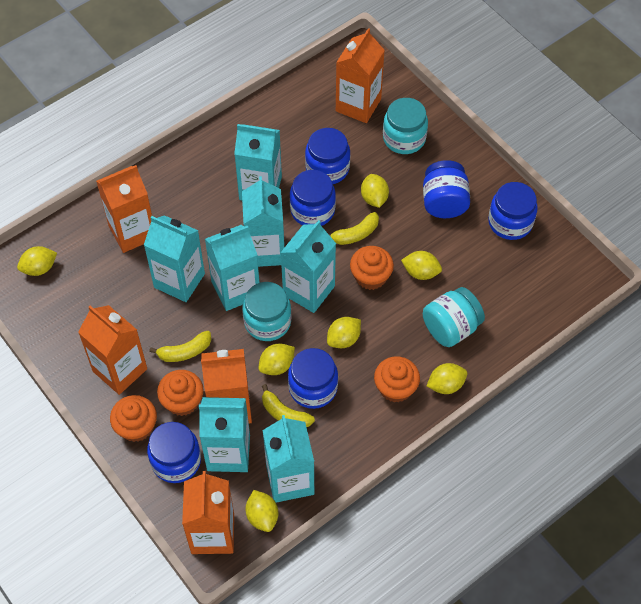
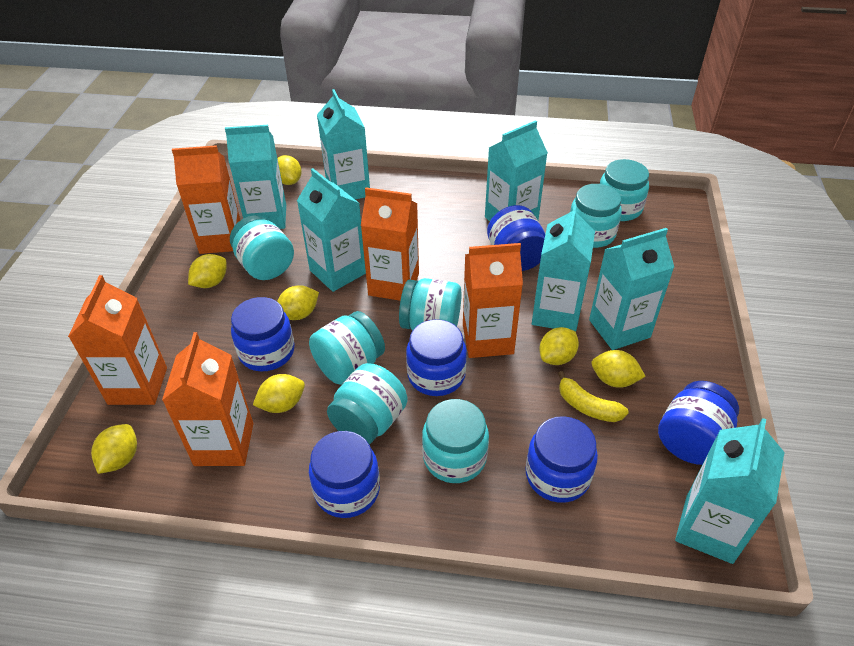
orange cupcake: [110,395,157,442] [157,370,204,416] [350,246,394,290] [374,356,420,403] = 4 -> none = 0
turquoise jar: [243,282,291,341] [383,98,428,154] [423,287,485,347] = 3 -> [230,215,294,280] [309,311,385,385] [327,363,408,444] [399,278,462,331] [422,399,489,483] [570,184,622,248] [600,159,649,221] = 7
yellow banana: [149,331,212,362] [262,384,315,427] [329,212,379,245] = 3 -> [558,371,629,422] = 1

